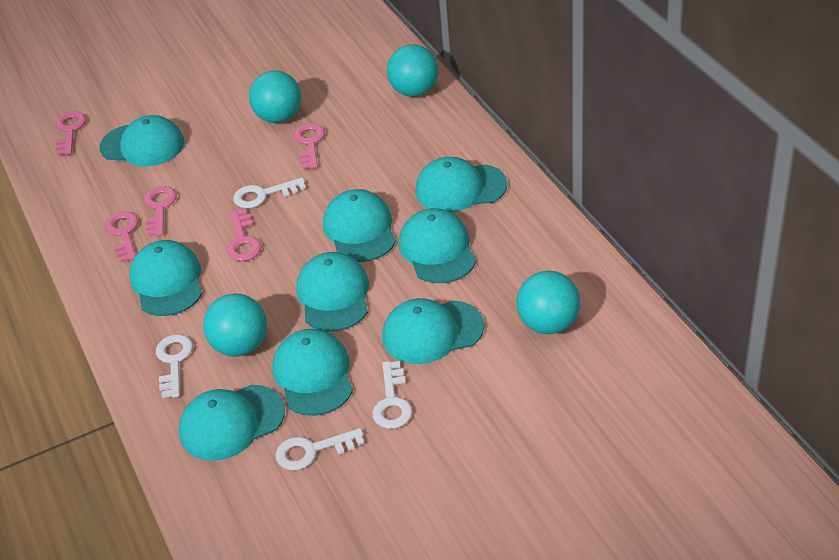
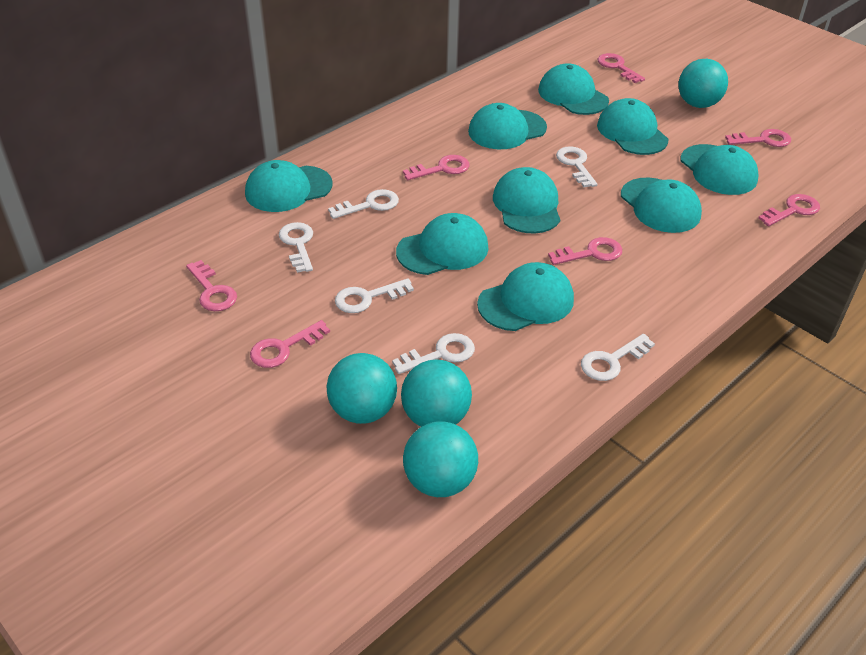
pink key: [55,112,86,155] [104,212,138,263] [144,186,177,236] [227,209,262,261] [294,123,325,169] = 5 -> [186,260,237,311] [250,320,330,368] [403,155,470,180] [548,237,622,265] [598,53,645,83] [725,129,791,147] [758,194,820,226] = 7
white key: [156,334,193,398] [233,178,306,208] [276,428,364,470] [372,361,413,429] = 4 -> [279,222,313,273] [328,189,399,219] [335,278,414,313] [392,333,475,374] [556,146,597,187] [581,334,655,381] = 6

